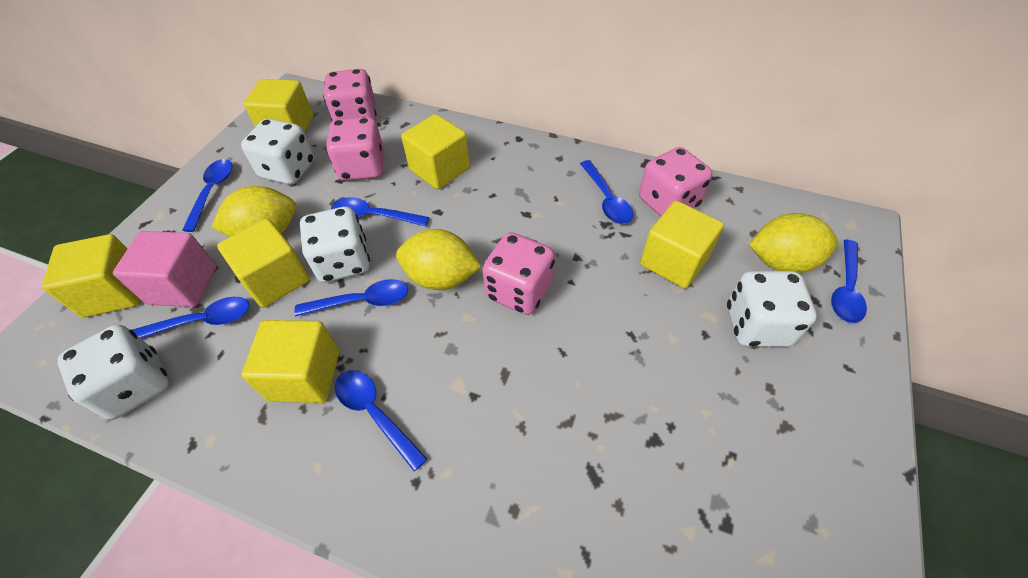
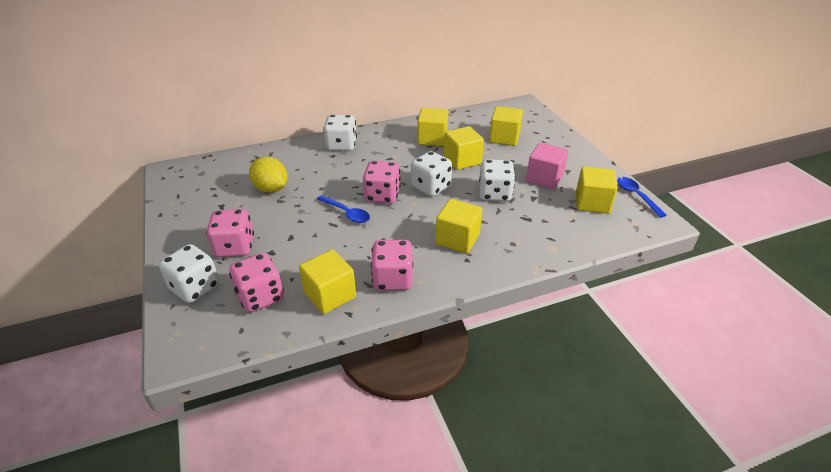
blue spoon: [132,297,249,338] [182,159,232,232] [295,279,408,317] [331,197,429,227] [335,370,427,471] [580,160,633,224] [831,240,867,323] = 7 -> [317,195,370,223] [617,177,667,218] = 2
yellow lemon: [211,186,296,237] [396,229,482,290] [749,213,838,273] = 3 -> [249,157,288,193] = 1

